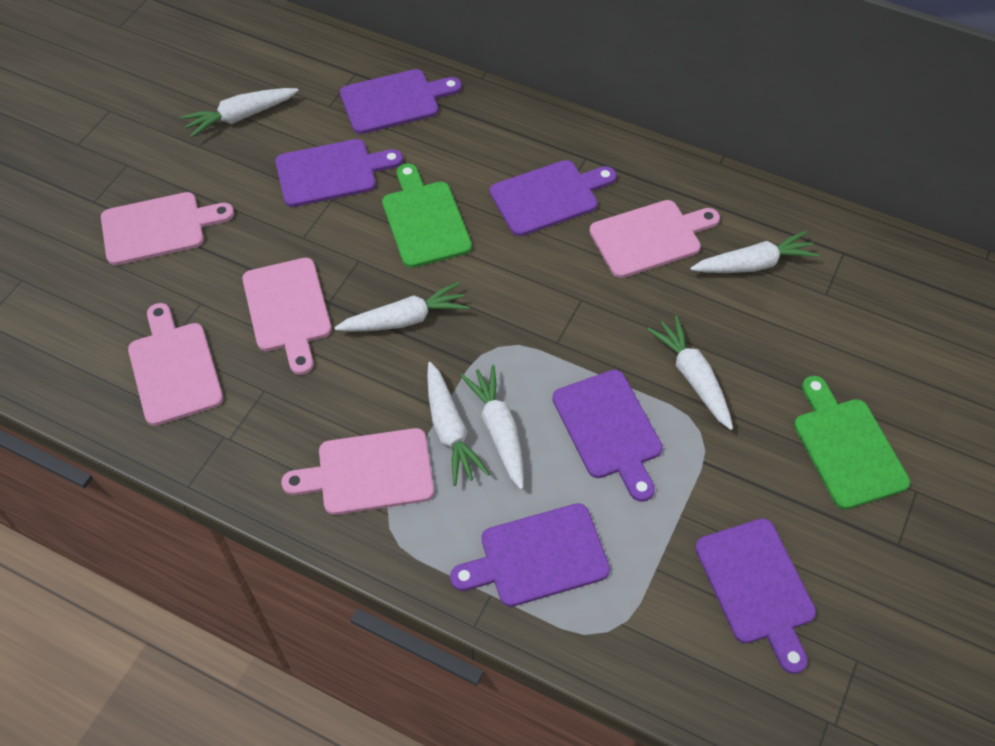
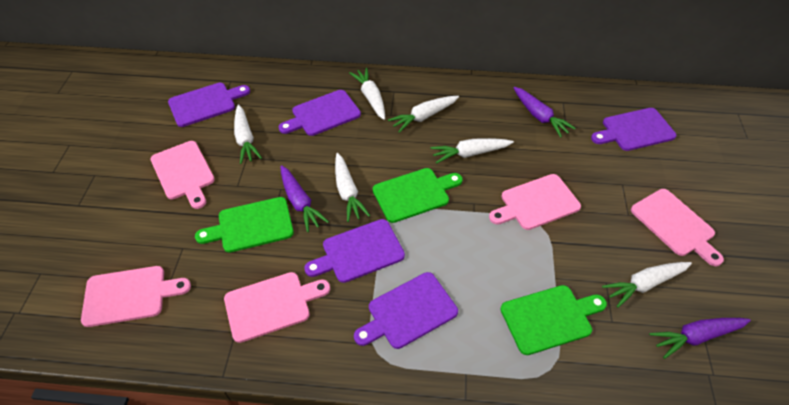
green cutting board: [382,163,472,268] [794,376,910,510] = 2 -> [195,197,294,253] [372,168,463,223] [500,285,607,355] = 3
purple carrot: none = 0 -> [280,165,329,232] [514,87,576,138] [649,318,751,359] = 3
purple cutting board: [275,139,403,207] [340,69,462,134] [450,503,610,607] [490,160,617,236] [552,370,663,502] [695,518,816,674] = 6 -> [168,83,250,127] [279,90,361,136] [304,219,405,283] [354,272,458,349] [591,108,677,151] = 5

